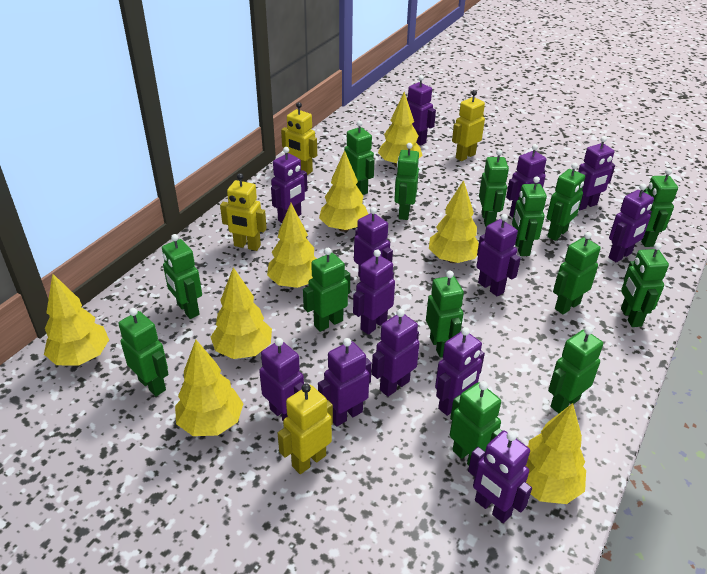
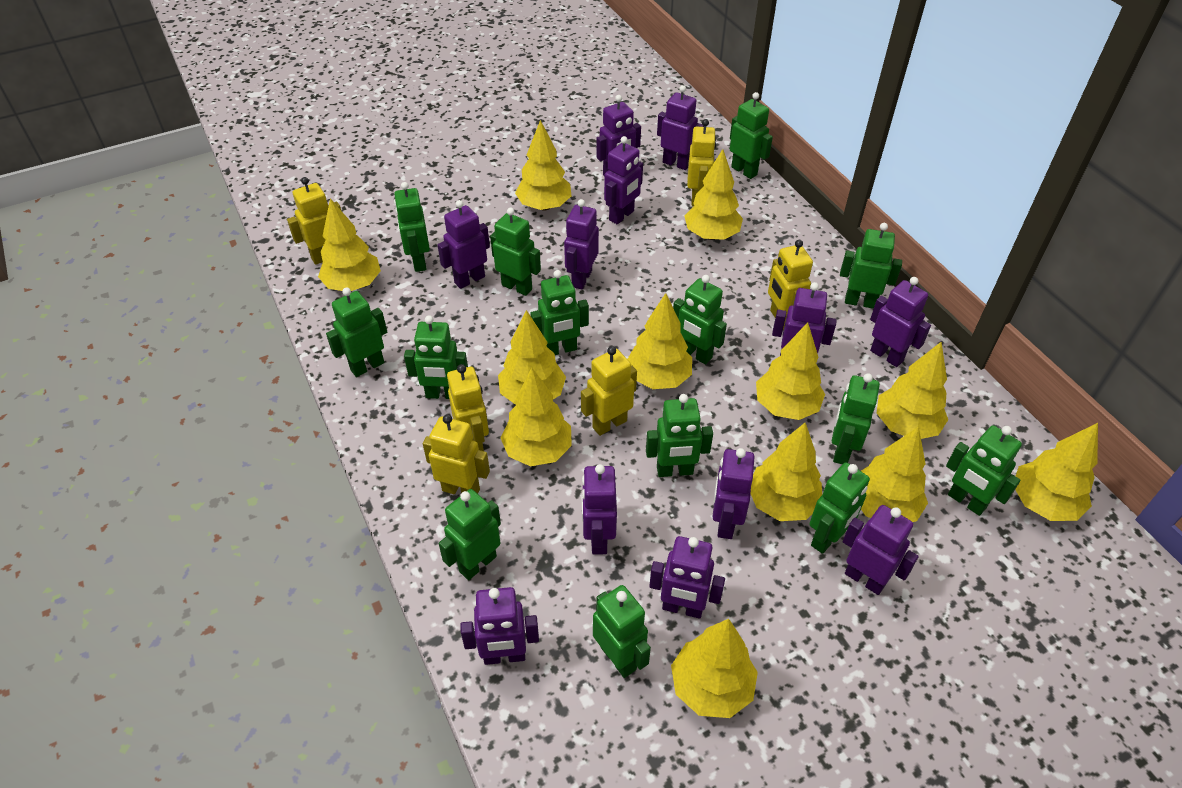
purple robot: [259,338,304,421] [271,147,307,223] [318,338,372,426] [353,249,395,335] [354,207,393,277] [372,309,419,397] [407,75,436,145] [435,327,485,416] [468,431,532,523] [476,214,521,296] [506,144,546,218] [578,136,615,211] [608,184,654,262] = 13 -> [438,200,490,289] [461,587,539,665] [564,199,599,290] [582,464,617,555] [596,95,641,177] [604,136,643,225] [649,536,725,619] [657,85,704,170] [713,448,754,539] [772,282,837,356] [843,505,919,595] [870,277,931,367] = 12
yellow robot: [220,173,267,251] [278,383,333,474] [281,102,317,175] [452,90,485,161] = 4 -> [287,177,341,265] [423,414,490,494] [447,364,489,451] [581,346,637,436] [687,119,716,206] [768,240,813,330] = 6
yellow tree: [44,274,109,366] [175,340,243,436] [211,267,272,359] [267,203,317,288] [319,150,368,232] [378,92,423,167] [429,180,479,263] [526,403,586,504] = 8 -> [318,198,381,291] [498,310,566,405] [501,368,572,466] [515,120,572,211] [628,293,692,389] [671,619,758,718] [684,149,743,240] [751,423,822,521] [756,322,825,420] [861,426,928,522] [877,342,948,439] [1015,423,1098,521] = 12

